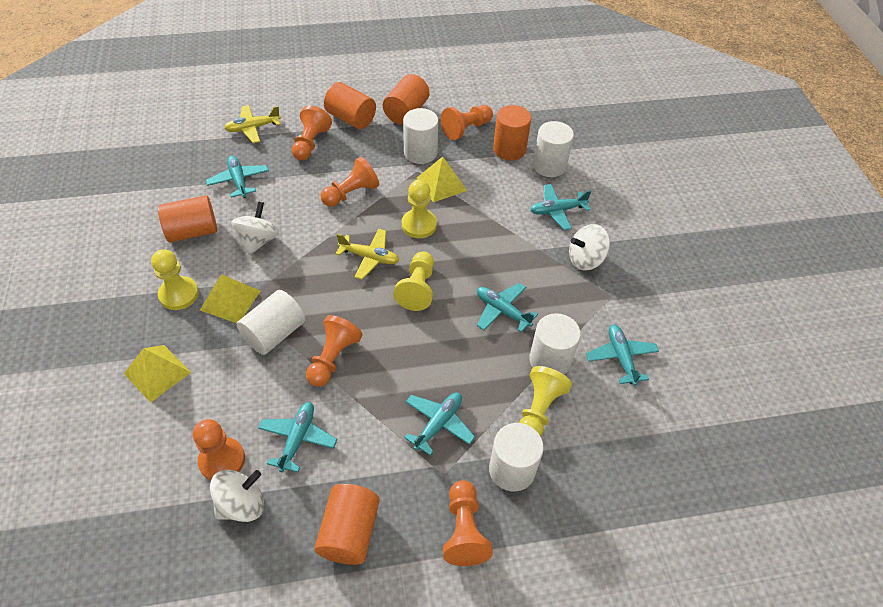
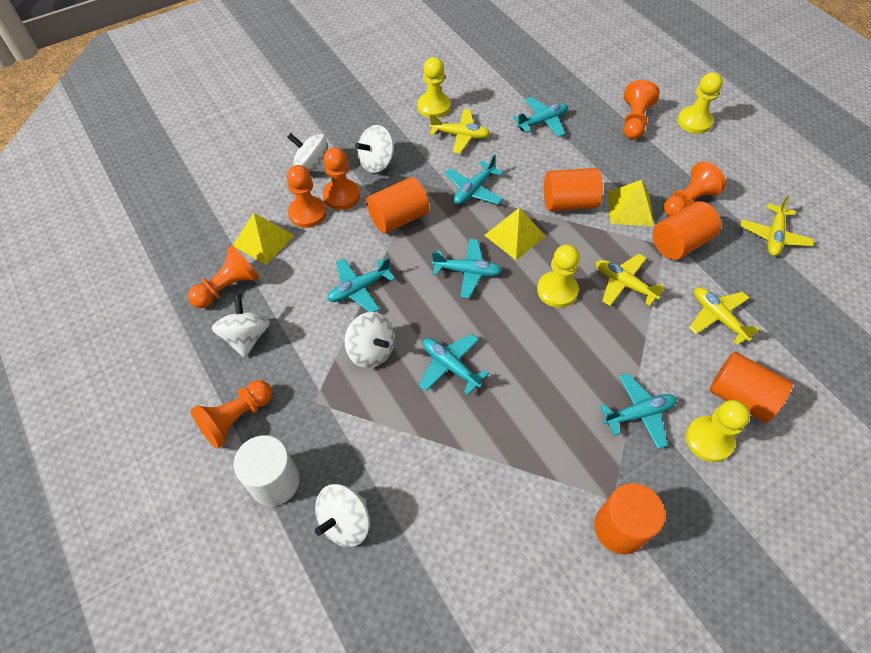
white cylinder: [237,290,305,355] [403,108,439,164] [489,423,544,492] [529,313,581,374] [533,121,574,177] = 5 -> [234,435,300,506] = 1
white spinning top: [210,470,264,522] [231,201,279,255] [569,224,610,271] = 3 -> [212,294,270,358] [287,133,327,172] [315,484,370,547] [344,312,395,368] [355,125,394,173] = 5
yellow plane: [224,105,281,143] [336,229,399,280] = 2 -> [430,109,490,154] [596,254,665,306] [689,287,759,345] [740,195,814,256] = 4

